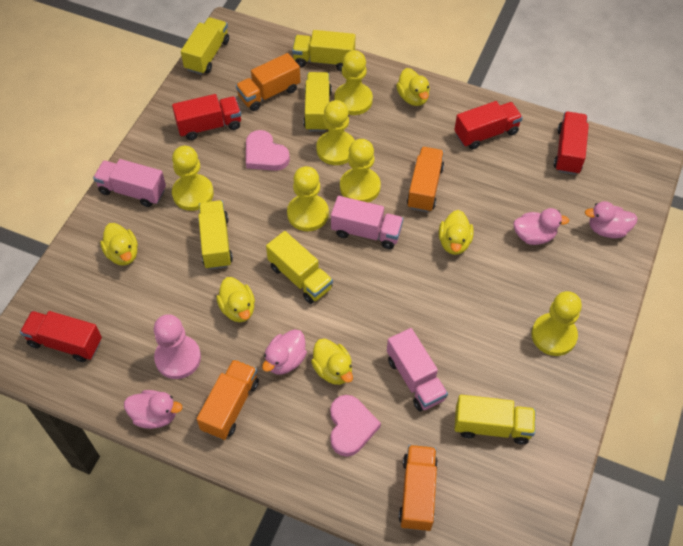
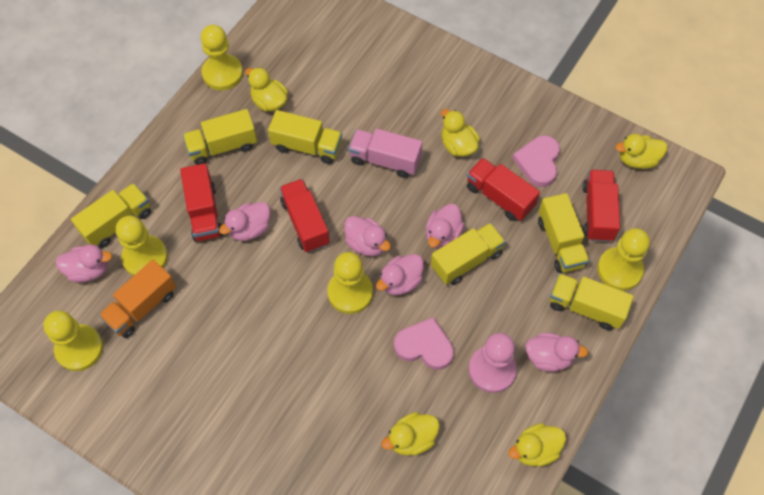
orange truck: [197,359,259,440] [236,53,300,111] [399,445,438,531] [407,147,444,212] = 4 -> [99,260,176,338] = 1
pink duck: [124,390,182,429] [262,329,307,374] [514,208,569,245] [585,201,638,238] = 4 -> [55,245,112,282] [219,202,270,241] [344,216,391,256] [376,254,424,295] [426,204,465,249] [525,333,588,372] = 6
pink truck: [93,159,166,207] [331,196,403,249] [387,328,448,411] = 3 -> [349,129,422,178] = 1
yellow pawn: [172,146,214,211] [287,166,329,231] [316,100,355,165] [334,50,373,115] [340,139,381,202] [531,291,582,356] = 6 -> [43,311,103,371] [116,216,168,276] [201,25,243,90] [327,252,373,314] [597,228,650,291] = 5

